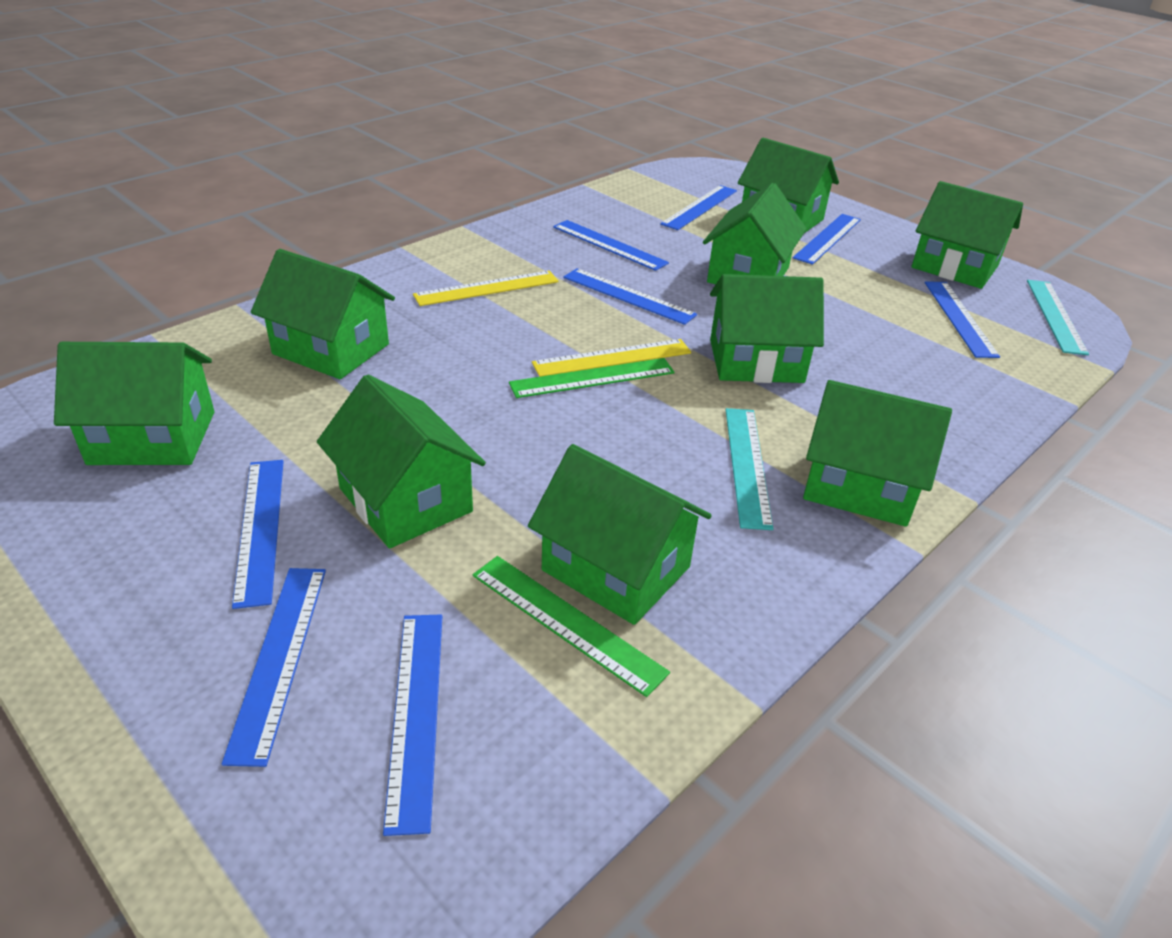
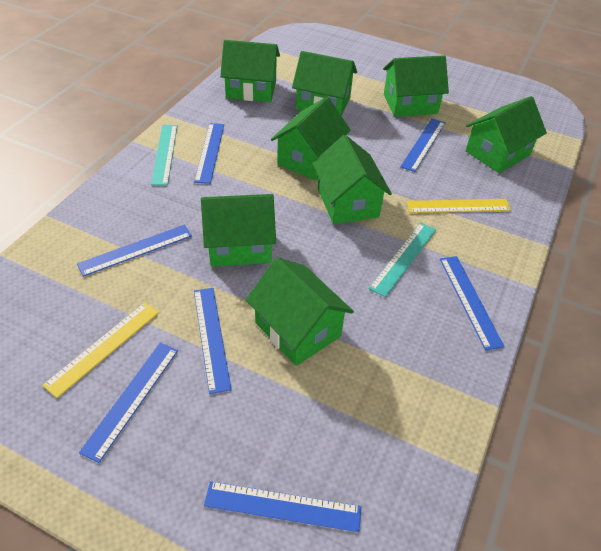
blue ruler: [222,568,326,767] [232,460,284,609] [383,615,442,836] [553,220,669,271] [563,268,697,325] [660,185,737,230] [793,214,861,265] [925,281,1000,358] = 8 -> [77,225,192,277] [79,343,178,463] [194,123,224,184] [194,288,232,394] [204,481,361,532] [400,118,445,172] [440,256,505,350] = 7
green house: [54,342,214,465] [251,249,395,379] [317,374,486,548] [528,444,712,625] [703,183,807,284] [710,274,824,383] [738,138,839,232] [803,380,952,527] [912,181,1023,289] = 9 -> [201,194,276,267] [220,40,280,102] [246,258,354,366] [271,97,351,181] [292,51,357,116] [312,135,392,225] [383,55,449,117] [466,96,547,173] = 8
green ruler: [473,556,670,697] [509,358,675,398] = 2 -> none = 0

